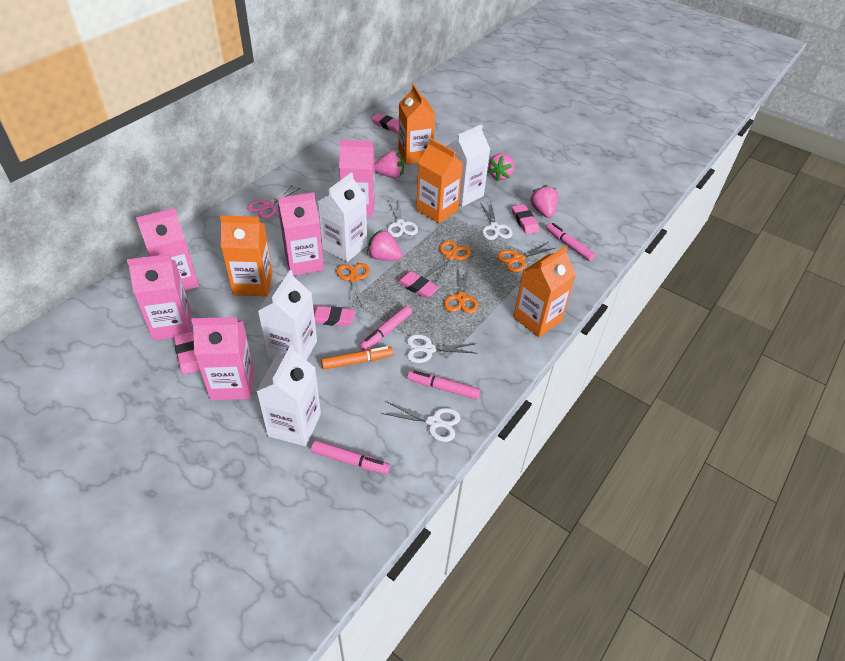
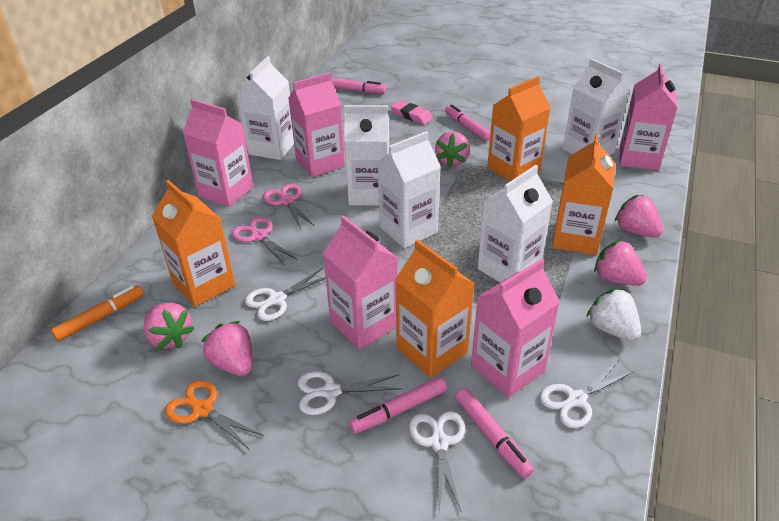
orange scissors: [337,263,370,309] [425,240,471,283] [444,266,478,313] [497,242,555,272] = 4 -> [165,380,264,450] = 1
pink eraser: [174,332,200,375] [314,306,355,326] [371,113,399,133] [397,271,439,298] [512,204,539,234] = 5 -> [391,100,433,125] = 1
pink scissors: [247,184,300,219] = 1 -> [232,217,298,265] [263,184,315,229] = 2
pink strawberry: [367,229,403,261] [374,151,404,178] [488,153,515,181] [530,185,559,218] = 4 -> [144,303,195,349] [202,321,252,376] [435,131,470,168] [594,240,647,286] [615,195,663,237] = 5
white carton: [256,345,321,446] [258,270,317,360] [318,172,367,262] [447,124,491,207] = 4 -> [237,56,294,160] [344,105,390,206] [378,131,441,248] [478,165,553,282] [563,58,630,155] = 5
white strawberry: none = 0 -> [586,288,641,341] = 1

